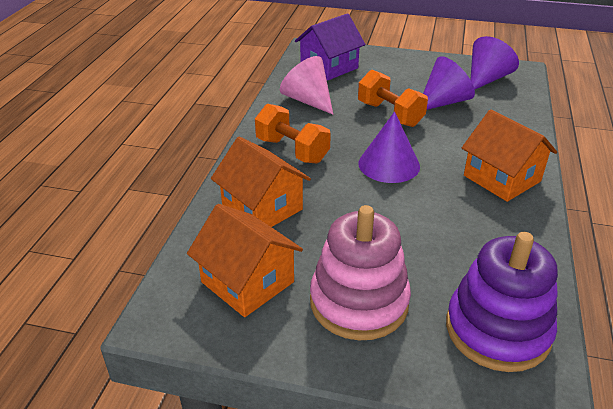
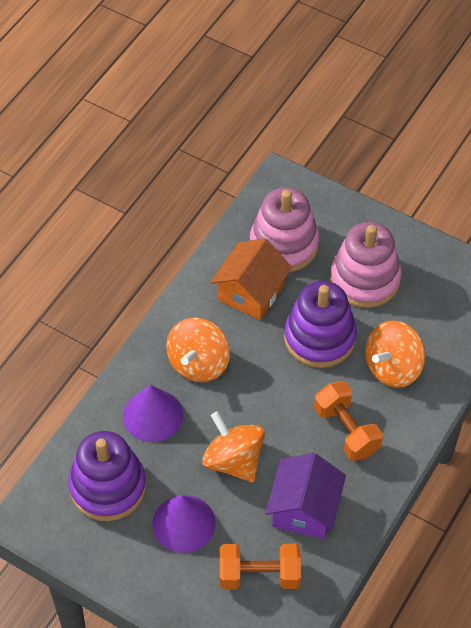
orange house: [187,204,303,317] [211,137,311,227] [462,110,557,202] = 3 -> [210,238,292,320] = 1
orange spinning top: none = 0 -> [166,318,230,382] [202,411,265,483] [365,320,425,388] = 3
pink cone: [280,56,333,115] = 1 -> none = 0
pink stacking toy: [310,205,411,340] = 1 -> [250,187,319,272] [330,222,402,308] = 2
purple cone: [359,112,420,183] [423,56,475,110] [470,36,519,90] = 3 -> [123,385,183,442] [152,495,216,553] = 2
purple stacking toy: [446,232,558,372] = 1 -> [68,431,147,521] [284,281,357,368] = 2

